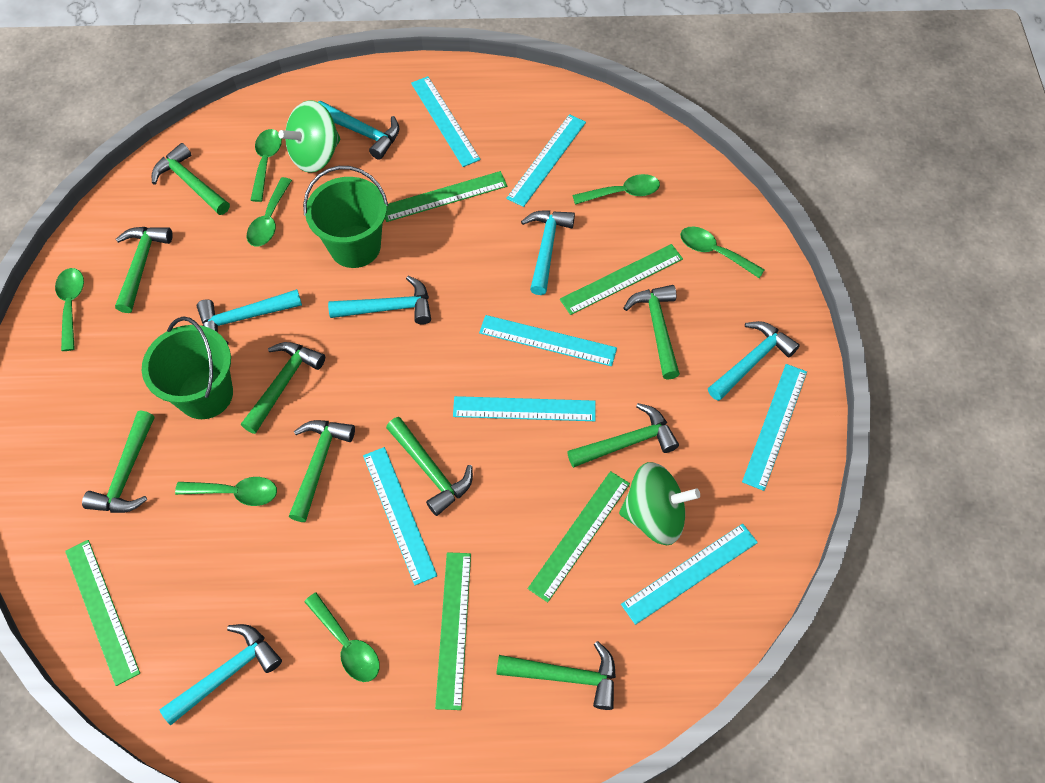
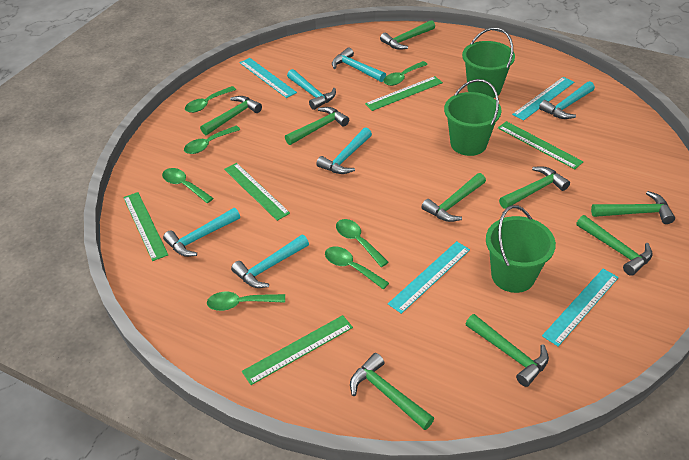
green bucket: [142,317,233,419] [303,166,388,268] = 2 -> [444,79,501,156] [462,27,515,98] [486,205,556,293] = 3
green spinning top: [278,100,340,173] [619,462,700,545] = 2 -> none = 0
turquoise ruler: [363,447,437,585] [411,76,481,167] [453,396,596,421] [479,315,617,366] [506,114,586,207] [621,524,758,625] [742,364,807,491] = 7 -> [240,58,297,98] [388,241,470,314] [512,77,574,121] [542,269,619,346] = 4

